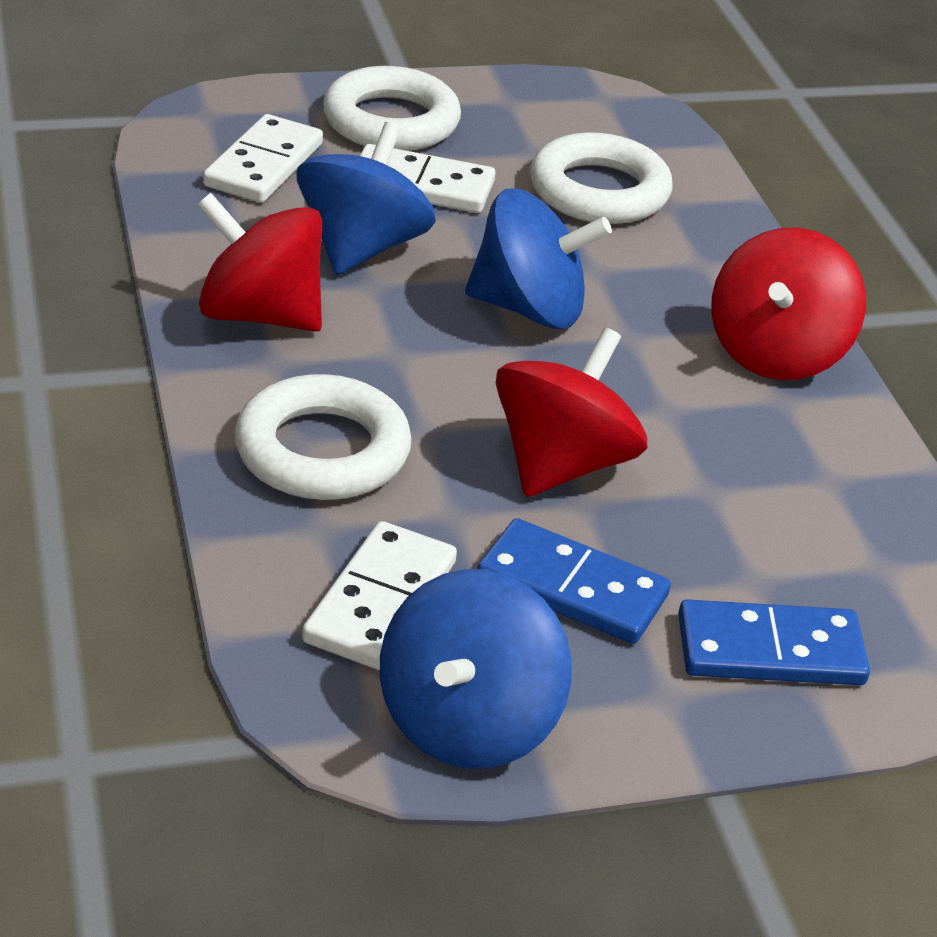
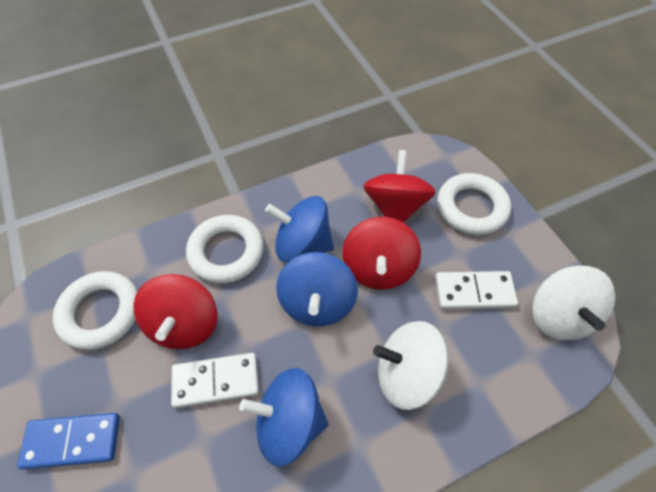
blue domino: [477,518,671,644] [678,599,870,685] = 2 -> [17,413,120,470] = 1
white domino: [203,114,323,203] [302,521,457,670] [360,144,495,213] = 3 -> [171,353,259,408] [435,271,518,309] = 2
white spinning top: none = 0 -> [373,321,449,410] [532,265,615,340] = 2

